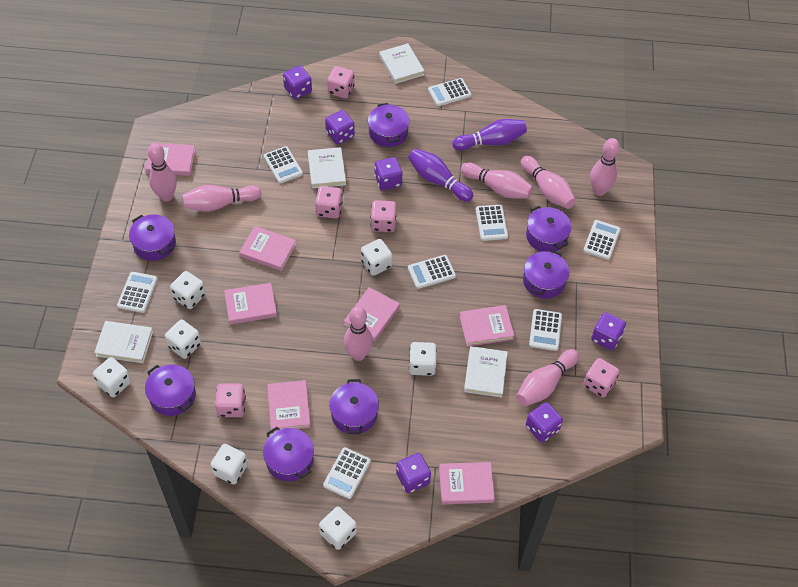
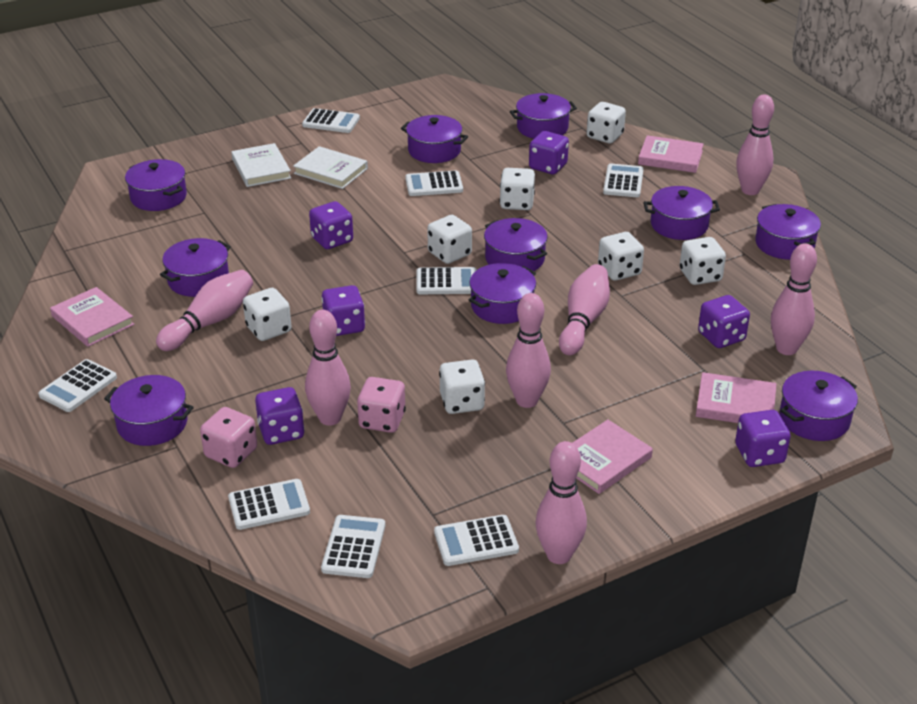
pink book: [145,143,195,176] [224,283,277,325] [239,226,296,271] [267,380,311,432] [344,287,400,341] [439,462,495,505] [459,305,515,347] = 7 -> [50,287,134,347] [573,419,653,494] [638,135,704,173] [696,372,777,423] = 4
pink dice: [215,383,246,417] [315,186,343,219] [327,66,354,99] [371,200,396,232] [583,358,619,398] = 5 -> [200,407,257,468] [357,377,406,433] = 2
purple bowling pin: [408,148,473,202] [452,119,527,151] = 2 -> none = 0
purple pot: [129,215,176,261] [145,364,196,416] [263,427,314,481] [329,379,379,434] [368,103,410,147] [523,250,570,299] [526,206,572,252] = 7 -> [104,375,194,446] [125,159,187,211] [160,238,231,297] [401,115,468,163] [469,263,536,324] [484,218,548,271] [510,93,577,139] [643,186,720,240] [755,204,821,260] [780,371,858,441] = 10
white book: [94,321,153,363] [308,147,346,188] [379,43,424,84] [464,346,508,398] = 4 -> [231,143,291,187] [293,146,368,189] = 2

